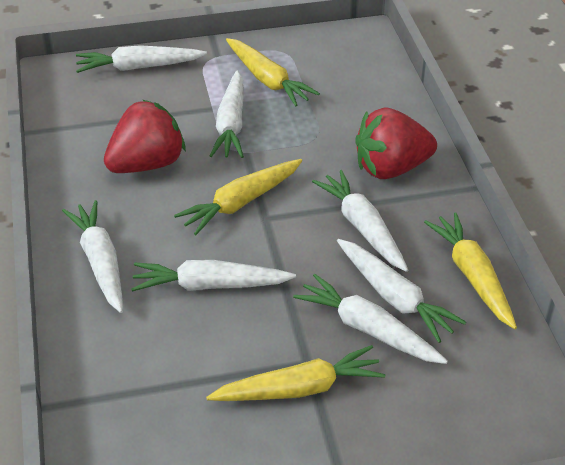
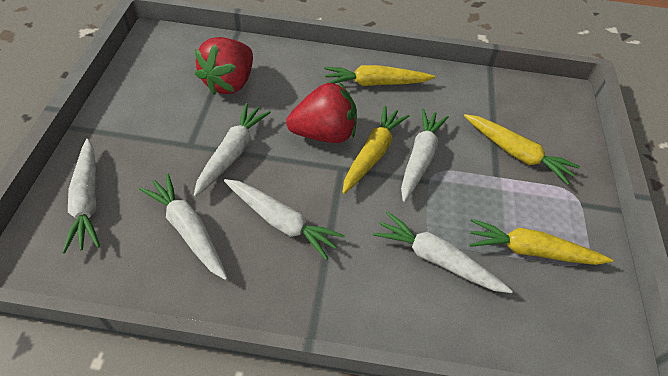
white carrot: [62,200,123,313] [76,45,207,73] [131,260,296,292] [210,70,244,158] [293,274,448,364] [312,170,408,272] [337,239,466,343] = 7 -> [62,139,100,253] [139,173,228,280] [194,103,271,197] [224,179,345,260] [373,211,513,293] [401,108,449,202] = 6

